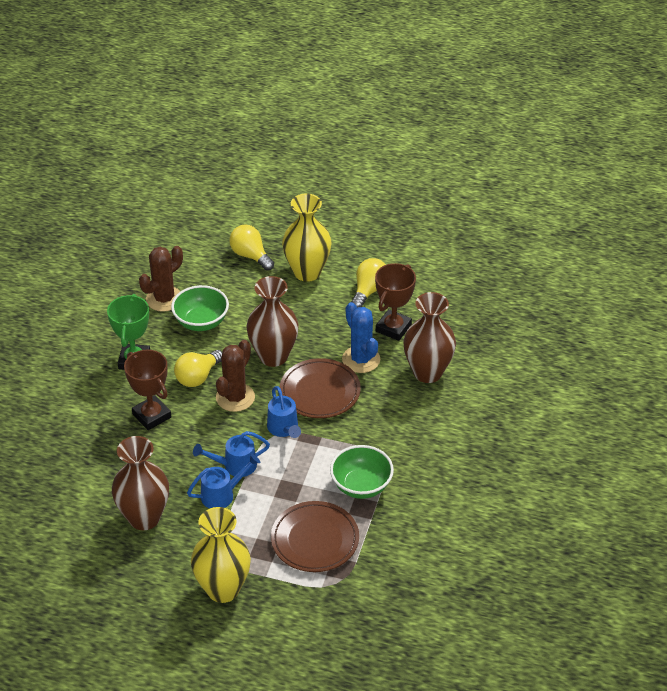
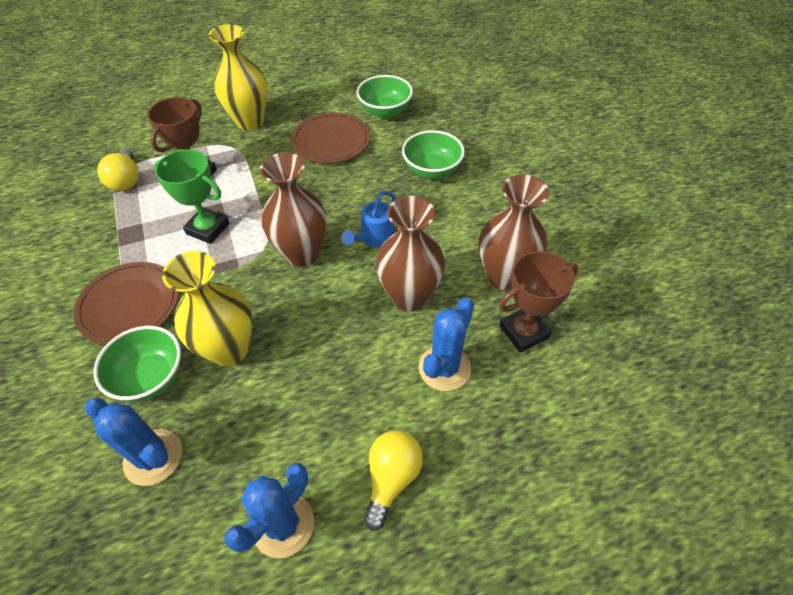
blue cactus: [342,302,380,373] = 1 -> [85,398,182,486] [225,463,314,558] [419,298,474,391] = 3
blue watering can: [187,453,260,509] [193,431,270,477] [267,386,301,438] = 3 -> [342,191,396,247] = 1
brown cactus: [139,246,183,312] [216,340,255,412] = 2 -> none = 0
green bowl: [171,285,229,331] [330,445,394,499] = 2 -> [93,326,181,402] [357,75,413,118] [402,130,465,179] = 3
yellow light bulb: [174,350,222,387] [229,224,274,271] [351,258,386,308] = 3 -> [97,149,139,191] [364,430,423,531] = 2

